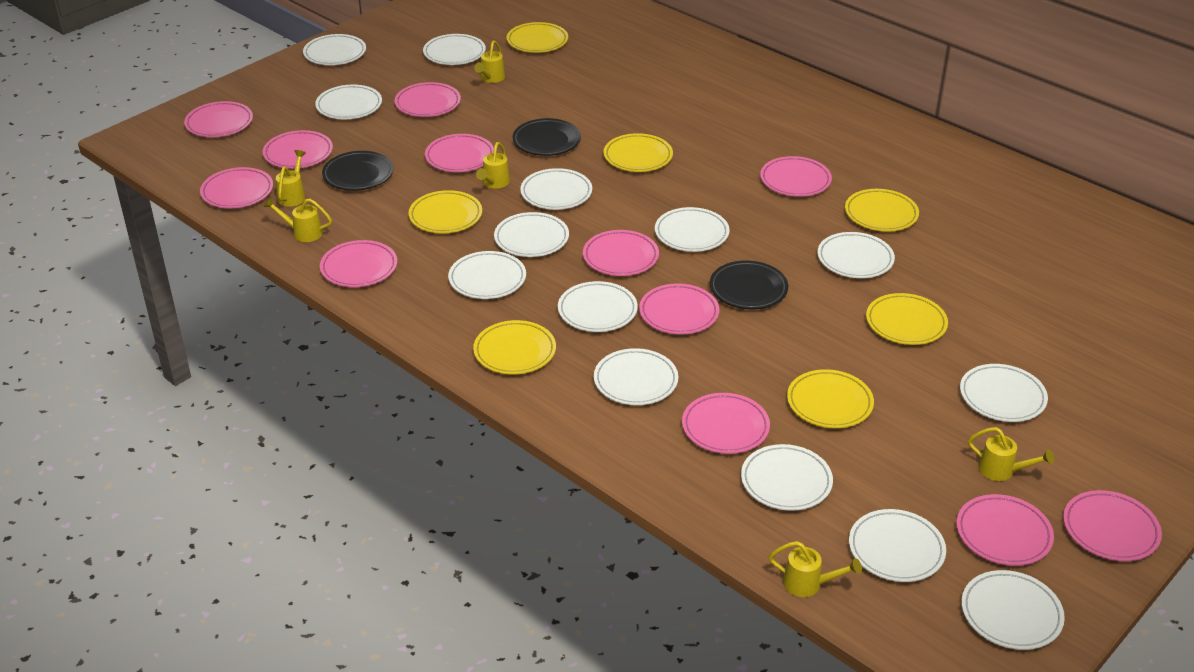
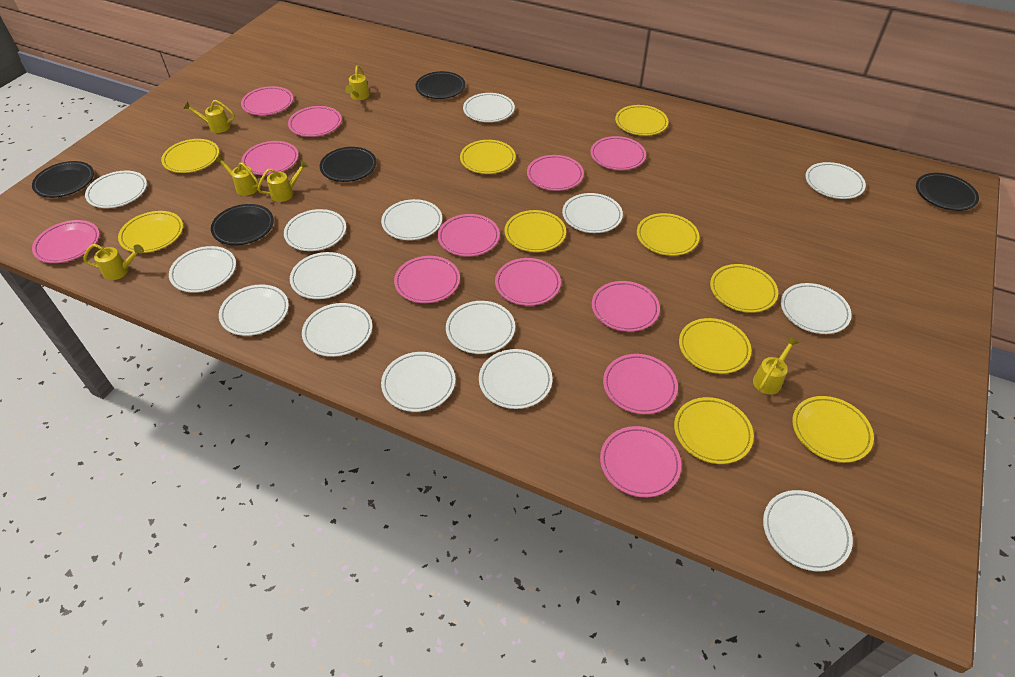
black plate: [322,151,393,191] [512,118,581,156] [710,261,788,309] = 3 -> [32,161,94,198] [211,204,274,245] [320,147,377,182] [416,71,465,99] [916,173,979,211] = 5
white plate: [303,34,366,65] [315,85,382,119] [423,34,486,65] [448,251,526,299] [494,212,569,257] [520,168,592,210] [558,281,638,332] [594,348,678,405] [655,207,729,252] [741,444,833,511] [817,232,895,278] [849,509,946,582] [960,364,1048,422] [961,570,1065,650] = 14 -> [85,171,147,208] [169,246,236,293] [219,285,289,336] [284,209,346,251] [290,252,356,299] [302,303,372,357] [381,199,442,240] [381,352,455,412] [446,301,515,354] [463,93,515,122] [479,349,553,409] [562,193,623,233] [763,490,853,572] [781,283,852,334] [805,162,866,199] = 15
yellow plate: [408,190,482,233] [473,320,556,375] [507,22,568,53] [604,133,673,172] [787,369,874,428] [845,189,919,232] [866,293,948,345] = 7 -> [118,211,183,253] [161,139,219,173] [460,140,516,174] [505,210,566,252] [615,105,668,136] [637,213,699,256] [674,397,754,464] [679,318,751,374] [710,264,778,313] [792,396,874,463] = 10

